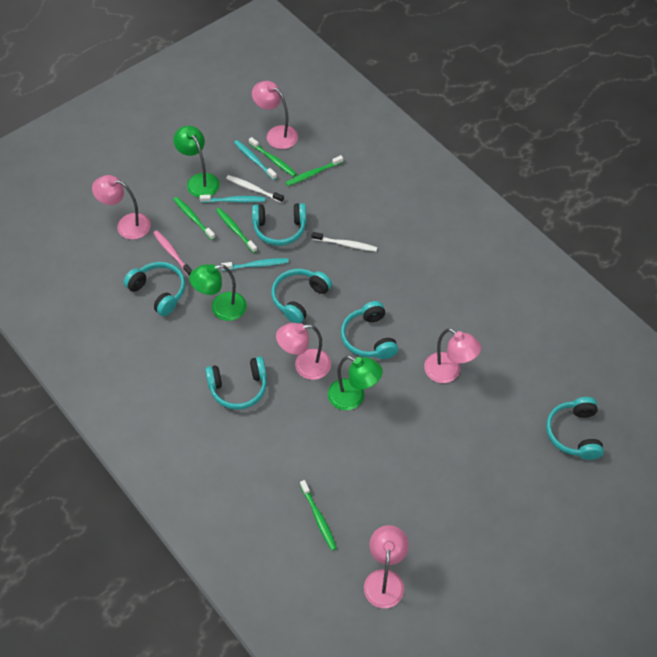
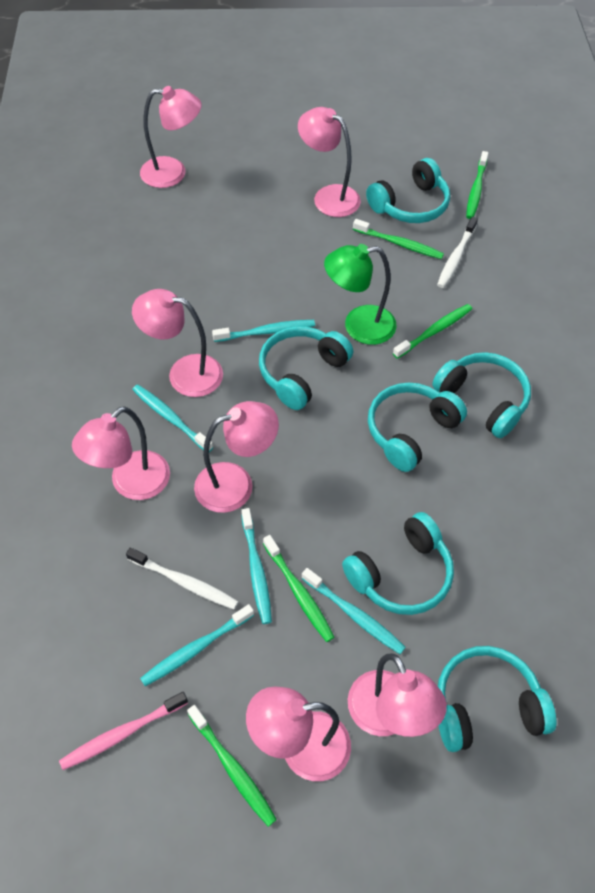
green lamp: [173,126,220,198] [189,264,247,321] [328,356,383,410] = 3 -> [324,244,397,345] = 1
pink lamp: [92,175,151,240] [252,81,298,149] [276,323,331,380] [364,525,409,608] [424,328,481,383] = 5 -> [72,406,170,500] [132,289,223,397] [140,86,202,188] [194,401,279,513] [246,687,351,781] [298,107,361,217] [348,653,447,737] = 7
turquoise toothbrush: [200,195,265,203] [221,258,289,271] [234,140,277,180] = 3 -> [132,385,213,452] [140,604,254,686] [212,320,315,342] [241,508,272,624] [301,568,406,654] = 5

